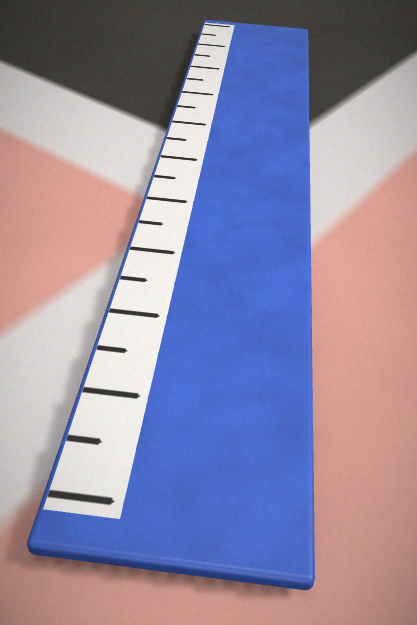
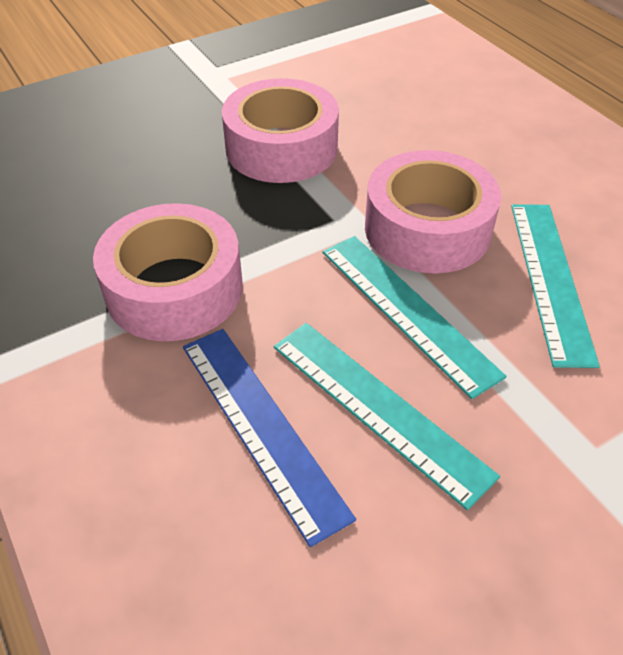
pink tape: none = 0 -> [93,203,243,341] [222,78,339,183] [365,150,501,274] = 3
turquoise ruler: none = 0 -> [274,323,500,510] [323,236,506,399] [511,204,600,368] = 3

